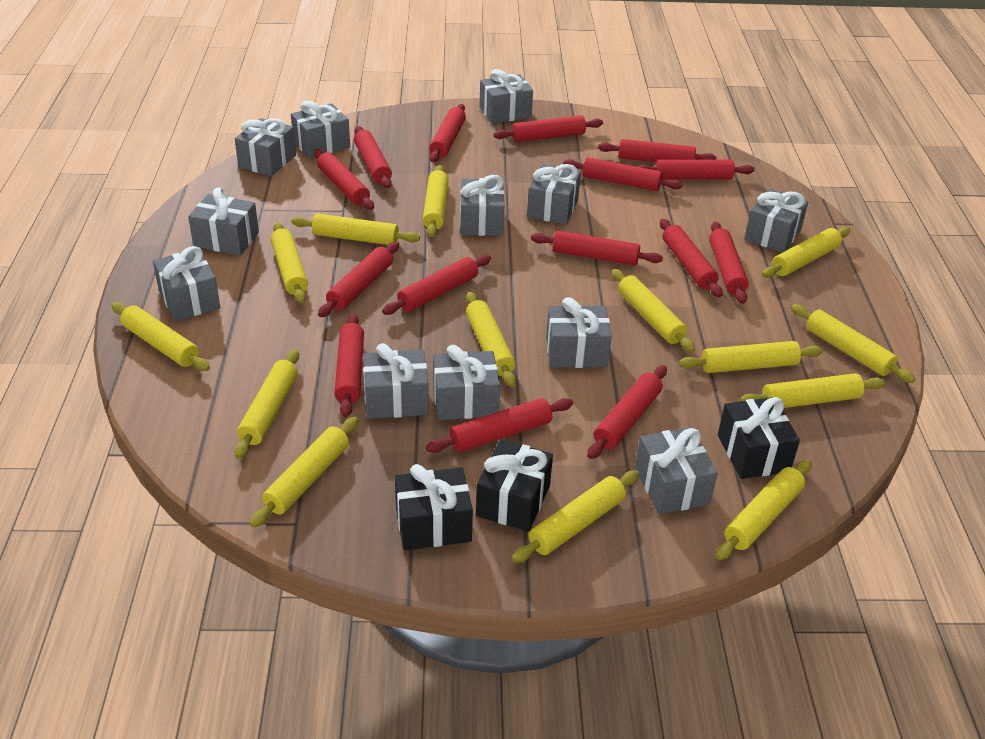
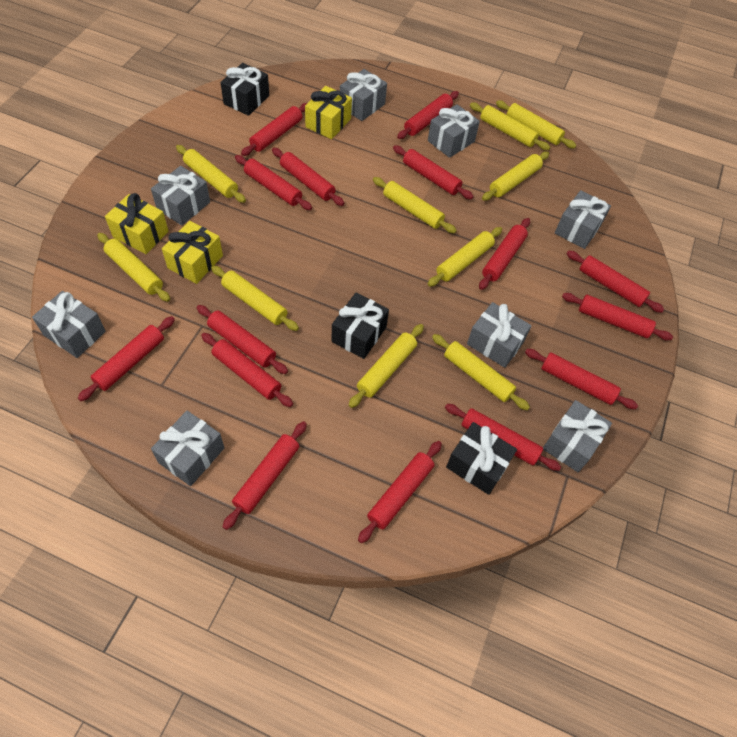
grey gift: [153,246,220,321] [188,187,259,256] [235,118,296,176] [291,101,350,159] [363,343,429,419] [433,345,500,420] [460,175,505,236] [479,69,533,124] [527,164,581,225] [546,297,612,368] [635,427,718,514] [744,188,808,253] = 12 -> [32,291,106,358] [151,166,210,226] [151,411,224,486] [340,69,387,121] [428,104,480,158] [467,302,532,368] [543,400,612,472] [555,190,611,249] = 8
yellow gift: none = 0 -> [105,193,169,254] [162,221,223,284] [305,86,352,139] = 3
yellow rolling pin: [111,302,210,371] [234,349,299,459] [250,417,358,528] [271,222,308,303] [291,213,420,245] [423,165,449,237] [466,292,516,387] [512,470,640,563] [612,269,695,352] [679,341,823,373] [716,459,812,560] [739,373,885,408] [762,227,850,278] [791,304,915,383] = 14 -> [97,233,170,302] [176,145,246,203] [211,266,299,331] [349,324,424,408] [373,177,457,233] [428,227,502,287] [432,334,530,410] [470,103,550,150] [482,152,549,201] [496,100,576,148] = 10

